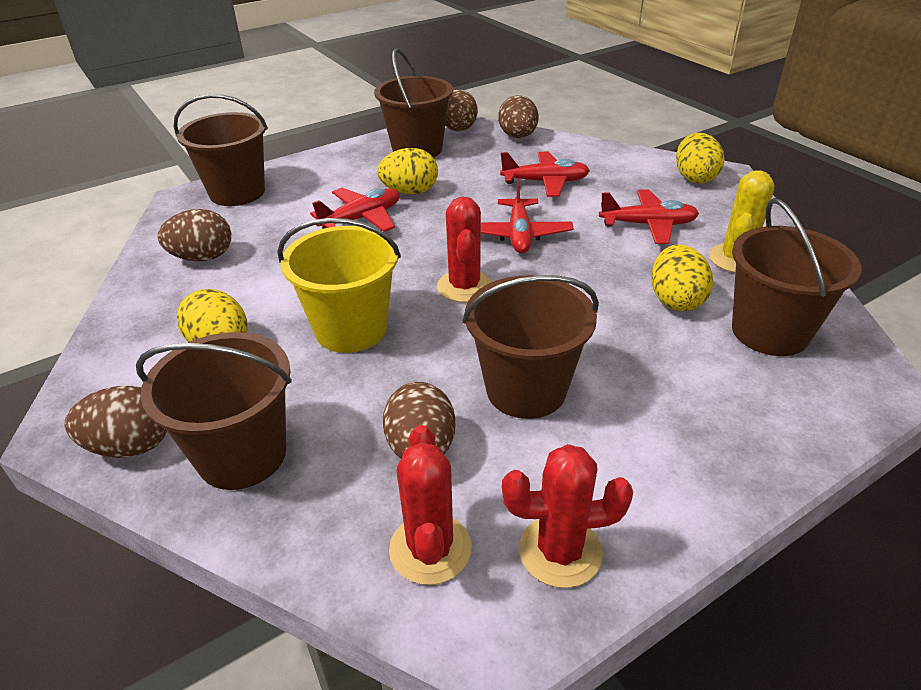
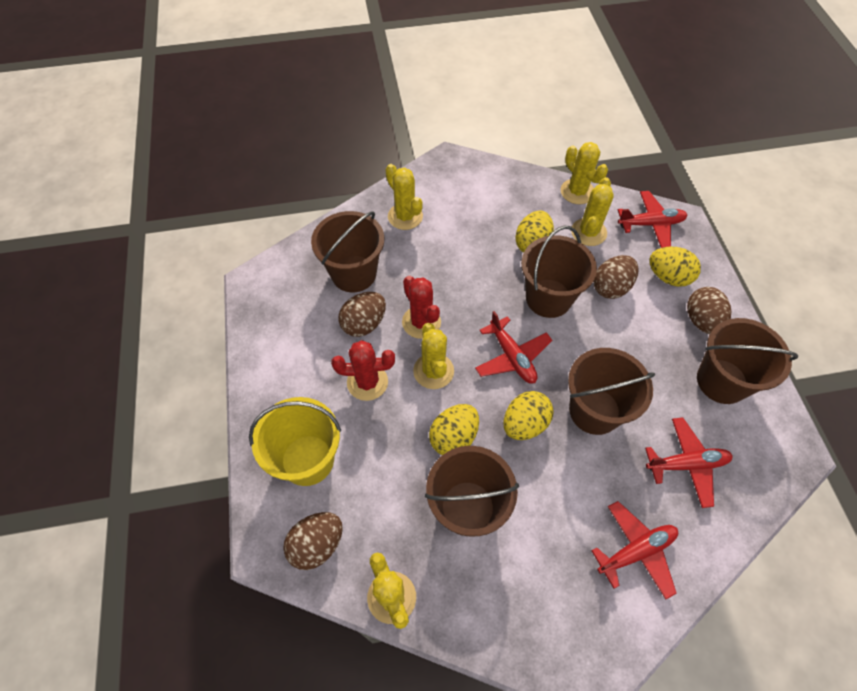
brown egg: [64,386,167,458] [158,209,231,262] [383,382,455,459] [445,89,478,131] [498,95,538,138] = 5 -> [283,512,343,570] [338,292,386,337] [594,255,639,299] [687,287,731,334] = 4
red cactus: [389,425,472,585] [437,196,492,302] [502,444,633,588] = 3 -> [331,340,395,401] [402,276,441,339] = 2
yellow cactus: [709,170,774,273] = 1 -> [367,553,416,629] [385,164,423,230] [413,323,454,389] [561,142,608,204] [571,177,614,246] = 5

